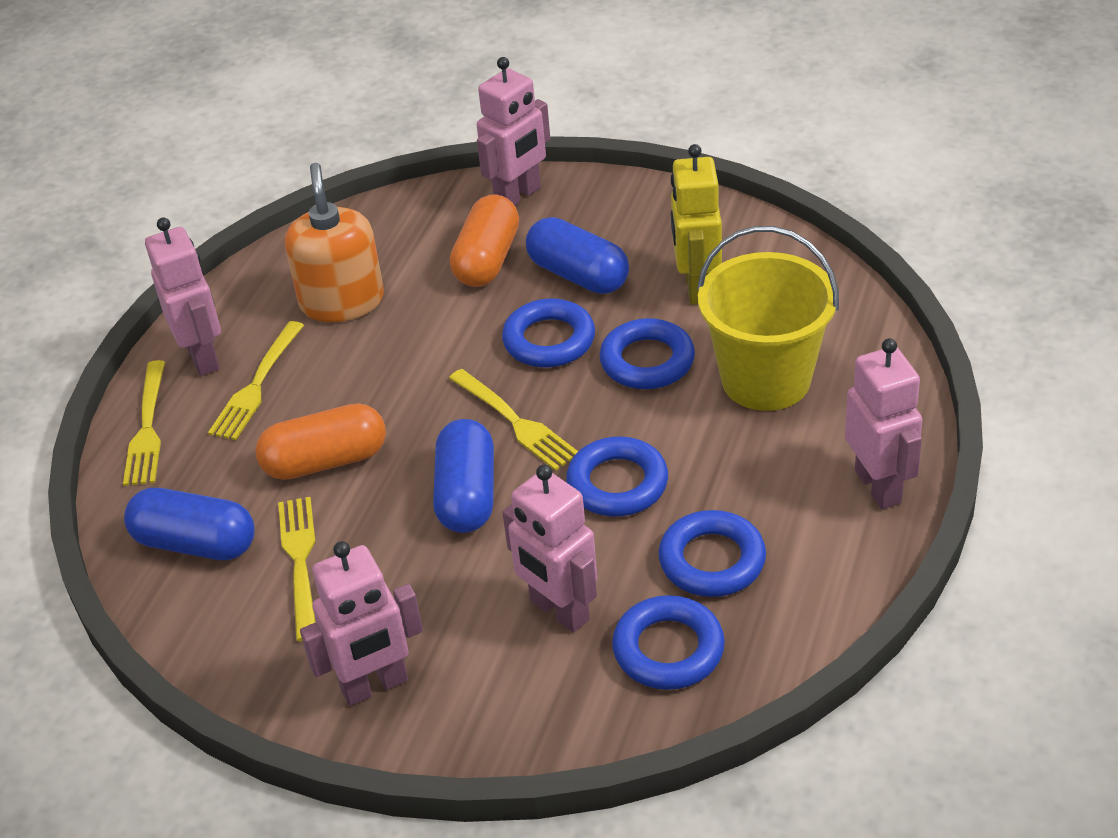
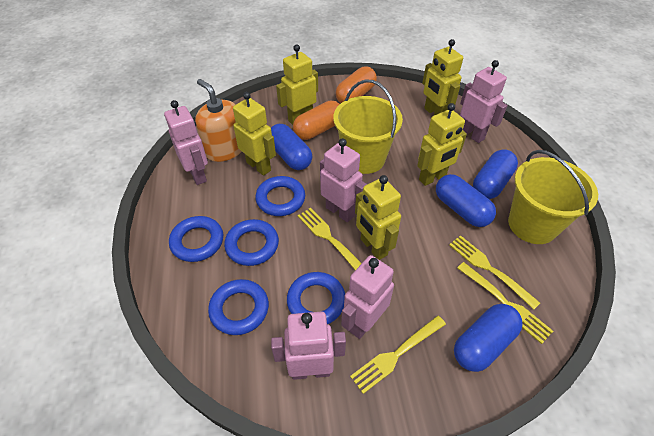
blue capsule: [124,488,254,560] [433,419,494,533] [526,217,629,294] = 3 -> [271,124,312,170] [436,174,496,227] [454,304,523,372] [473,150,518,199] = 4
yellow bucket: [697,226,839,411] = 1 -> [333,79,403,174] [508,150,598,244] = 2
yellow robot: [671,144,722,305] = 1 -> [233,92,276,176] [276,45,318,125] [355,175,401,260] [417,103,467,186] [422,39,463,115] = 5

